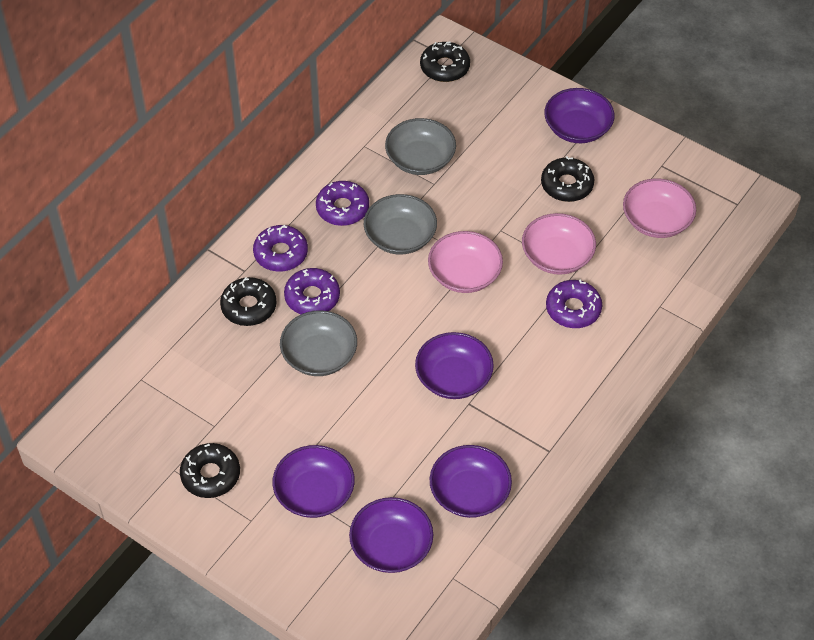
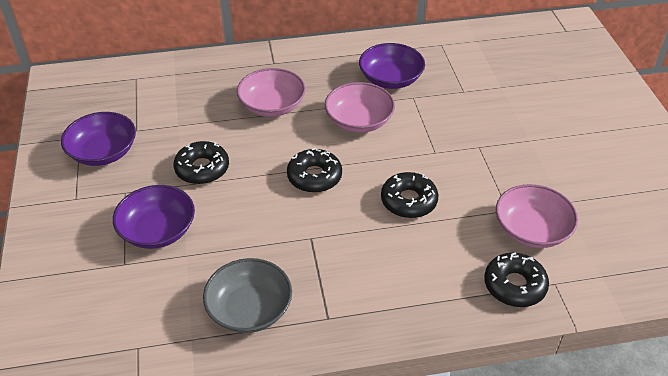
grey bowl: [280,311,357,376] [364,194,437,254] [385,118,456,175] = 3 -> [203,258,292,333] = 1
purple bowl: [272,445,355,518] [349,497,433,573] [415,332,494,399] [430,445,512,518] [544,88,614,143] = 5 -> [61,112,136,166] [113,185,195,249] [359,43,425,89] = 3
purple donut: [253,225,308,272] [284,268,340,314] [316,181,369,226] [546,279,602,328] = 4 -> none = 0

